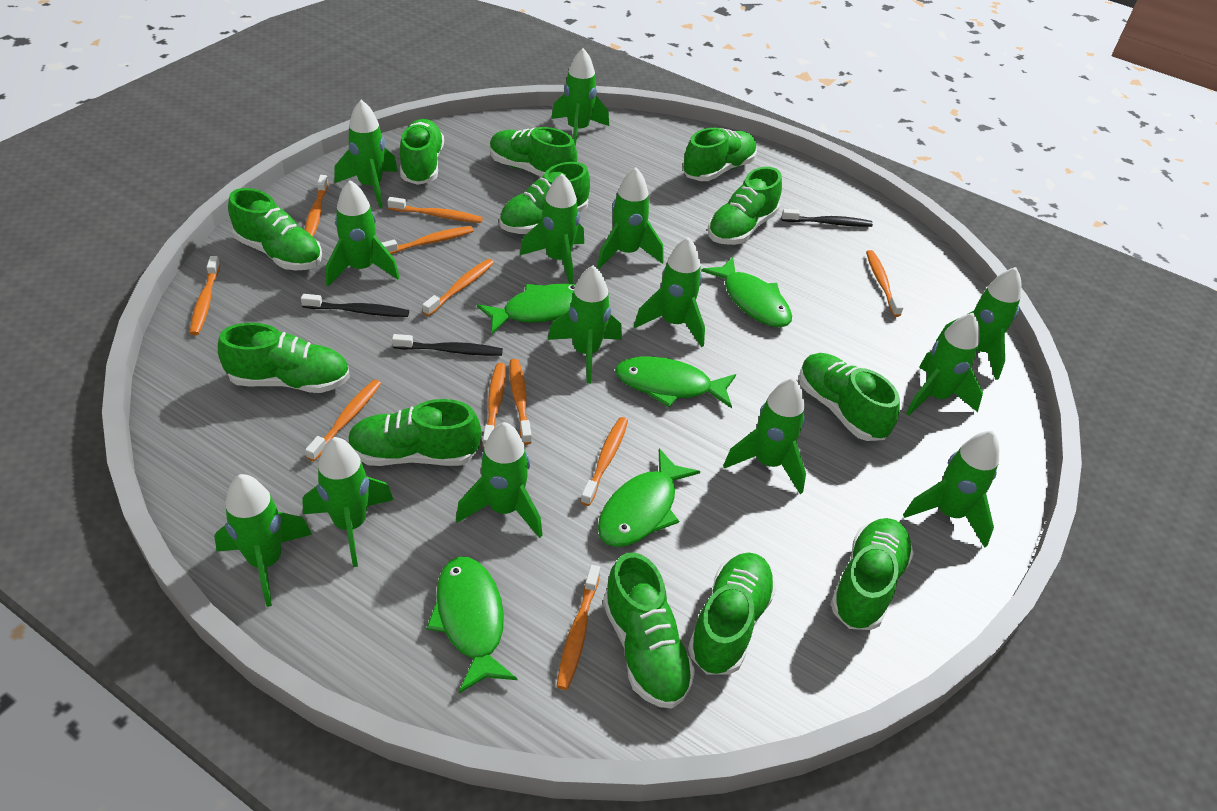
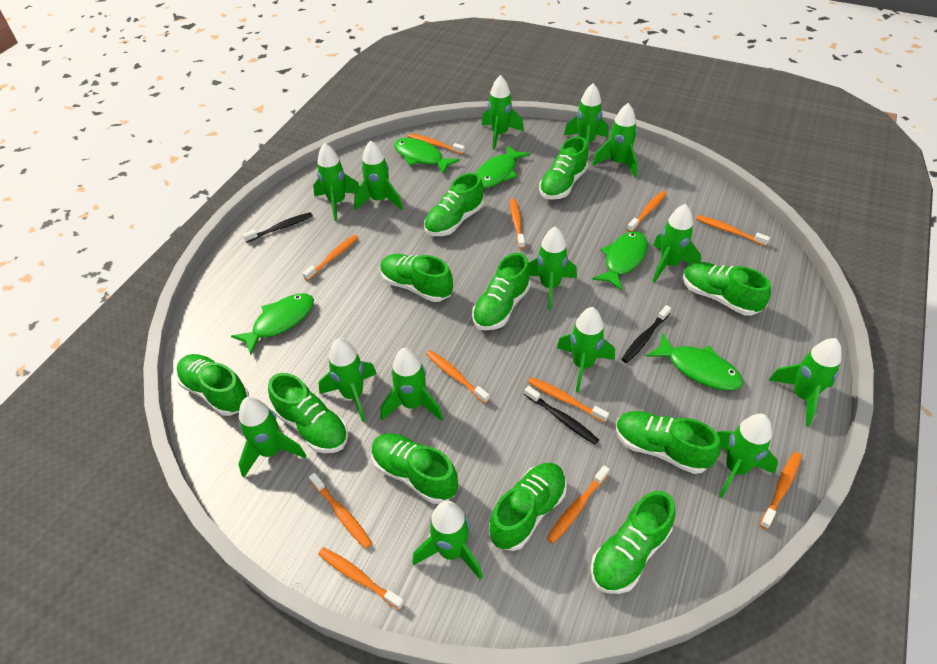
green shoe: [218,323,350,393] [228,188,322,270] [348,399,481,466] [400,119,444,185] [490,127,577,177] [499,162,590,234] [603,552,695,708] [682,128,757,181] [688,552,776,675] [707,167,782,245] [799,353,900,441] [830,518,914,630] = 12 -> [176,354,249,416] [268,373,348,453] [371,433,458,504] [380,254,453,302] [424,173,484,236] [472,253,531,330] [489,463,567,551] [539,136,588,200] [590,491,675,594] [616,411,721,474] [683,262,771,316] = 11

